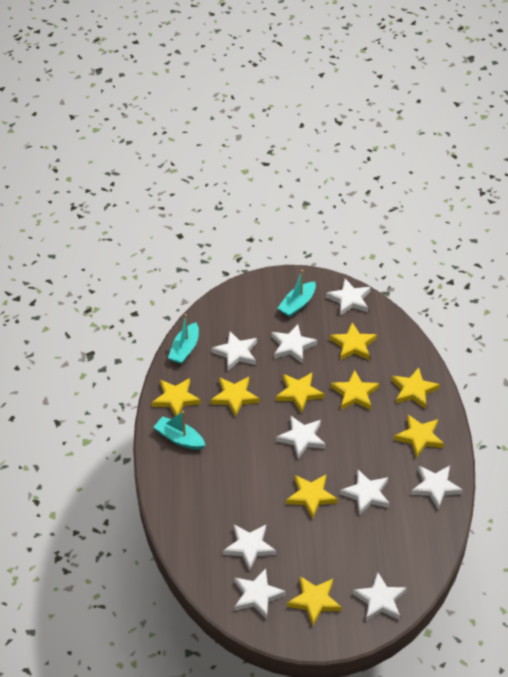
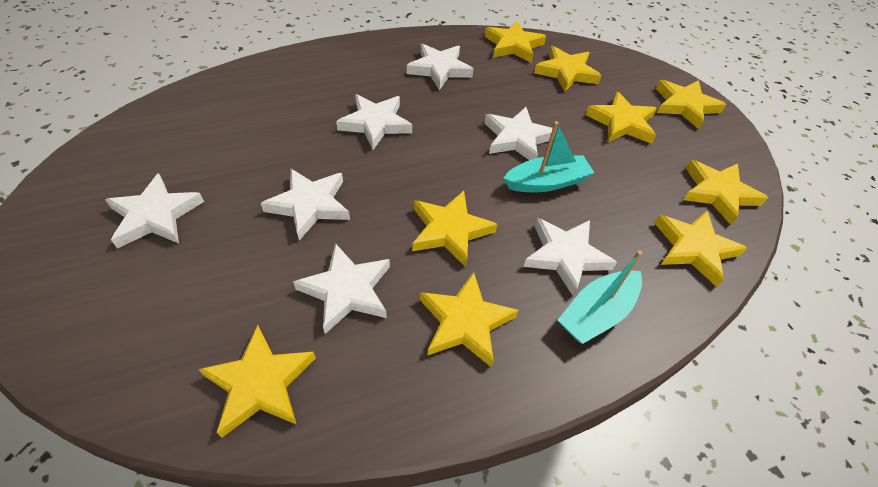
turquoise boat: [154,411,205,450] [168,314,199,364] [278,270,316,317] = 3 -> [503,121,594,192] [558,250,642,344] = 2
white star: [211,331,257,370] [223,525,276,571] [234,568,286,619] [271,324,317,364] [276,416,326,459] [326,279,371,316] [340,470,390,516] [352,573,407,621] [411,466,463,510] = 9 -> [105,173,204,249] [261,169,350,241] [293,243,390,334] [336,94,412,150] [407,43,473,90] [484,107,556,160] [523,218,617,296] = 7

